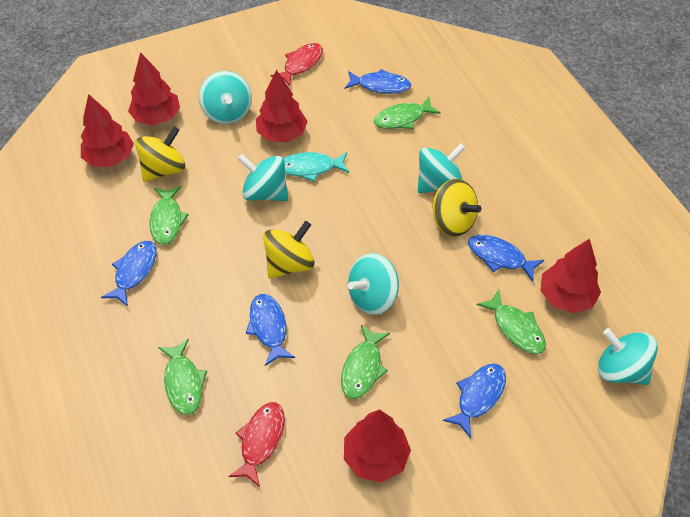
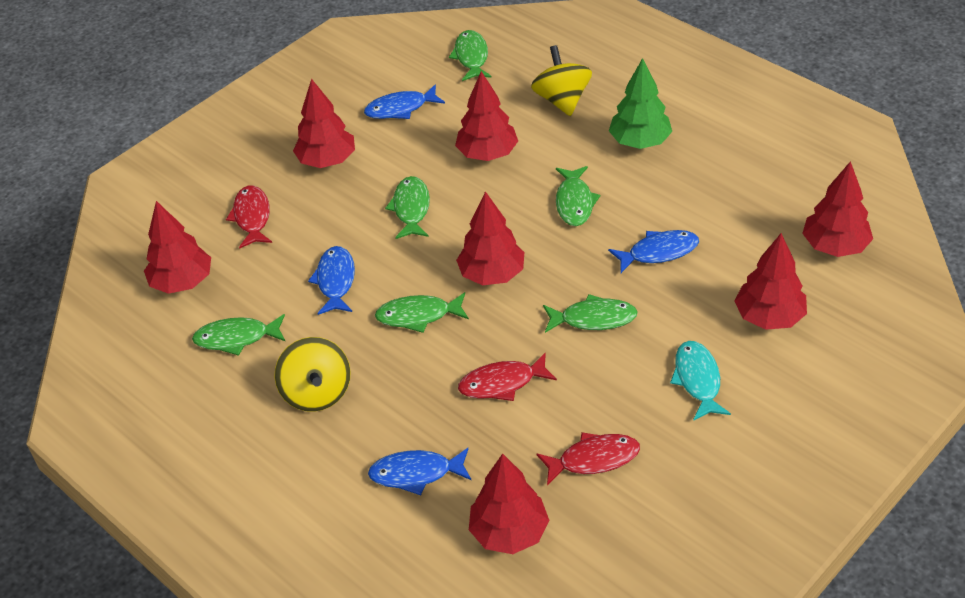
blue fish: [101,241,157,307] [246,294,295,366] [345,69,411,94] [443,364,506,438] [468,235,544,281] = 5 -> [308,246,355,315] [364,84,445,119] [368,448,471,495] [608,230,699,273] = 4
green fish: [149,186,189,245] [158,339,207,415] [341,325,390,399] [374,97,441,129] [476,290,546,354] = 5 -> [192,314,285,356] [375,292,469,333] [385,176,430,239] [449,30,492,81] [543,294,638,333] [556,166,601,226] = 6
green tree: none = 0 -> [609,58,672,149] = 1
red fish: [228,402,285,487] [271,43,323,86] = 2 -> [226,185,272,249] [458,352,557,401] [536,432,640,485] = 3
red tree: [81,94,134,167] [128,52,180,125] [256,69,308,142] [344,409,411,482] [540,238,601,313] = 5 -> [144,201,211,294] [293,78,355,168] [455,71,518,161] [456,191,524,285] [469,454,549,554] [735,233,807,330] [802,161,873,257] = 7
turquoise spinning top: [199,71,252,124] [238,154,288,201] [348,253,399,315] [418,143,466,193] [598,328,658,385] = 5 -> none = 0
yellow spinning top: [135,126,185,182] [263,221,315,279] [432,179,481,237] = 3 -> [275,337,351,412] [531,45,592,116] = 2

